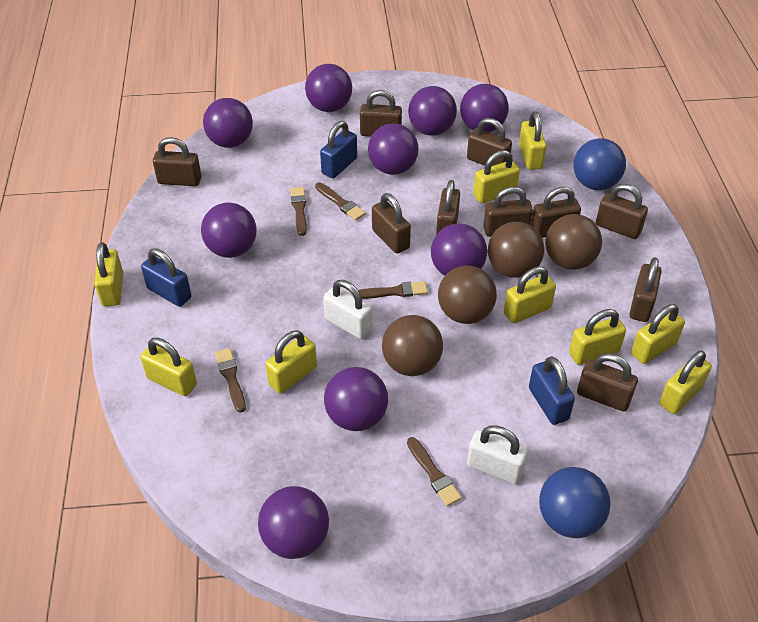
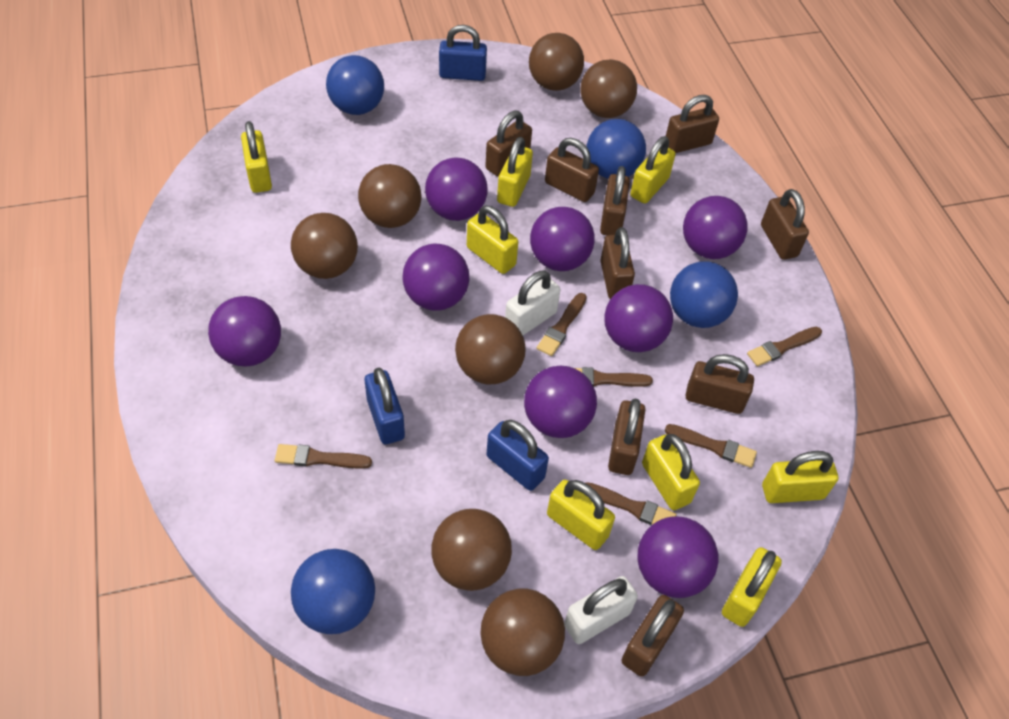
blue ball: [539,467,611,538] [573,138,626,190] = 2 -> [291,549,375,634] [326,55,384,115] [586,119,646,179] [670,261,738,328] = 4
brown ball: [382,315,443,376] [438,266,497,324] [488,222,544,278] [545,214,602,270] = 4 -> [291,213,358,279] [358,164,422,228] [431,509,512,591] [455,314,525,384] [480,589,565,676] [529,33,584,91] [580,59,637,118] = 7
brown brush: [215,348,246,413] [290,187,307,236] [315,182,366,221] [358,281,428,299] [407,437,462,506] = 5 -> [275,444,372,469] [537,293,587,356] [575,367,653,387] [586,482,676,525] [665,424,757,468] [747,327,822,366] = 6
brown padlock: [153,137,201,186] [360,90,402,137] [372,193,411,254] [436,180,460,235] [467,118,512,166] [483,187,533,237] [531,187,581,238] [577,353,638,412] [596,184,648,239] [630,257,662,322] = 10 -> [485,111,532,177] [545,138,599,202] [600,166,630,235] [600,227,635,299] [608,399,645,475] [621,595,684,677] [666,95,719,153] [686,354,754,414] [761,189,809,260] = 9
purple ball: [201,202,257,258] [203,98,253,148] [258,486,329,559] [305,64,352,112] [324,367,388,431] [368,123,419,175] [408,86,457,136] [431,223,487,276] [460,84,509,132] = 9 -> [208,296,281,367] [403,244,469,311] [425,158,488,221] [524,365,597,438] [530,207,595,271] [604,284,673,352] [637,516,718,598] [683,196,747,259] = 8
yellow padlock: [94,242,123,306] [140,338,197,396] [265,330,317,394] [473,150,520,204] [504,266,556,323] [519,111,546,170] [569,309,626,365] [631,304,685,364] [659,351,712,414] = 9 -> [241,121,272,193] [467,205,518,274] [497,137,533,207] [547,480,615,550] [630,136,676,204] [642,434,700,510] [722,547,782,627] [762,451,838,503] = 8

